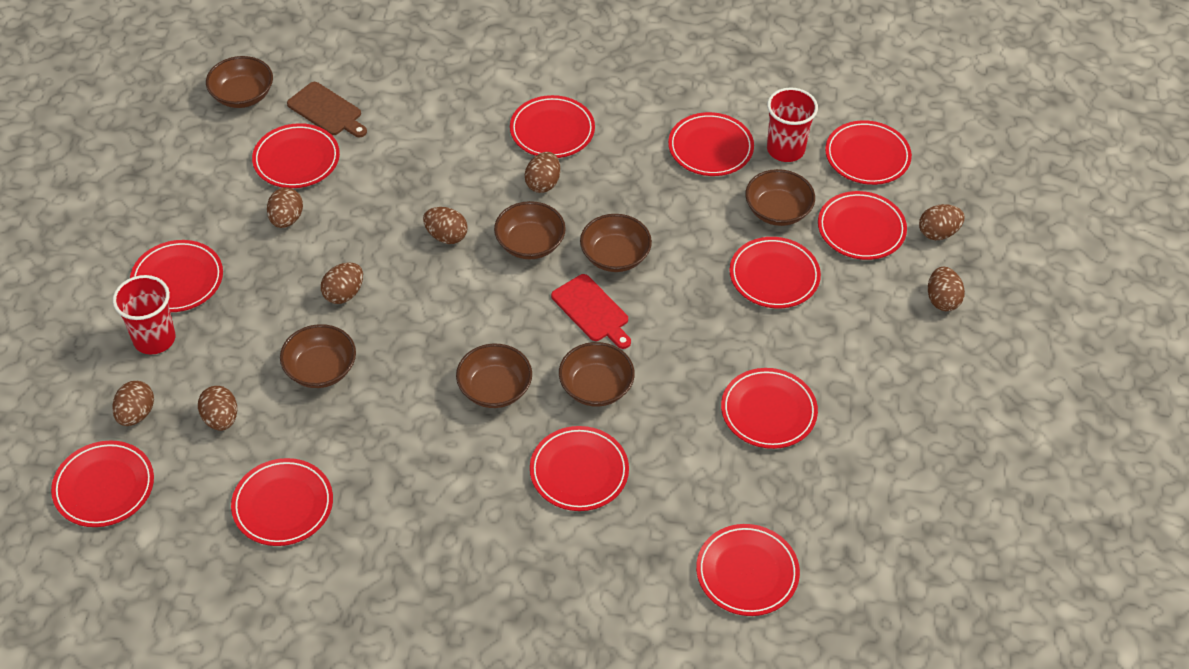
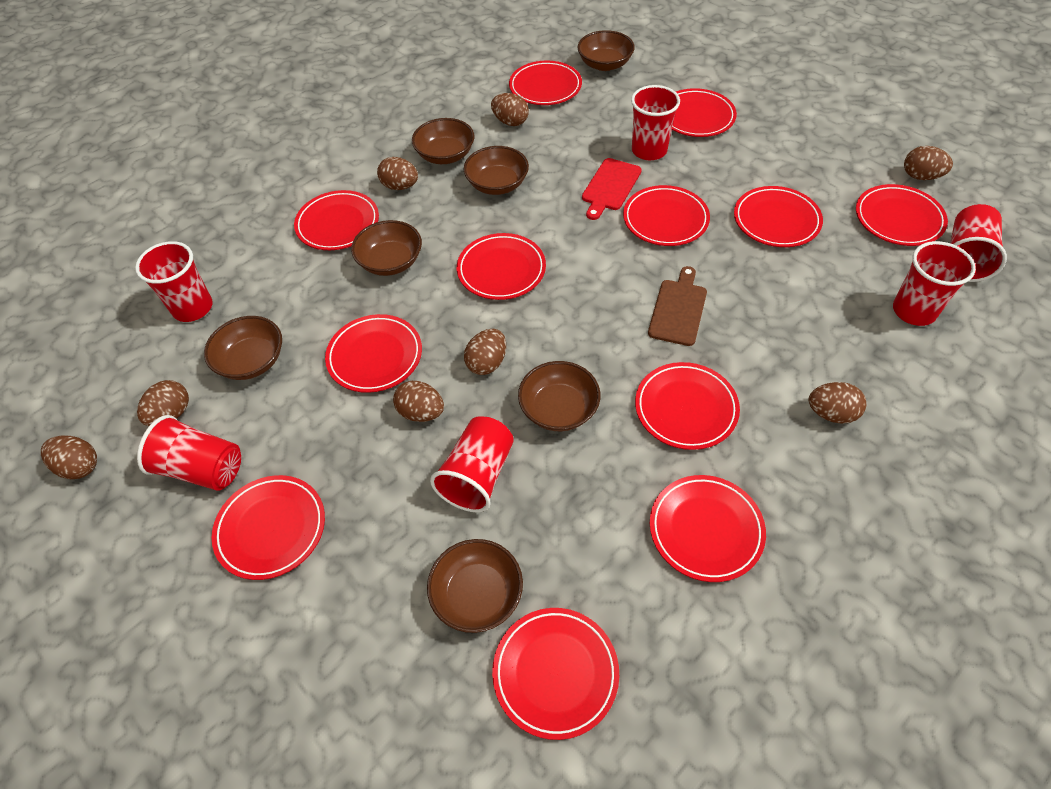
red cup: [113,275,176,355] [767,87,818,162] = 2 -> [135,241,213,322] [137,415,241,491] [430,416,514,512] [631,85,680,160] [893,241,976,326] [950,204,1007,282] = 6

